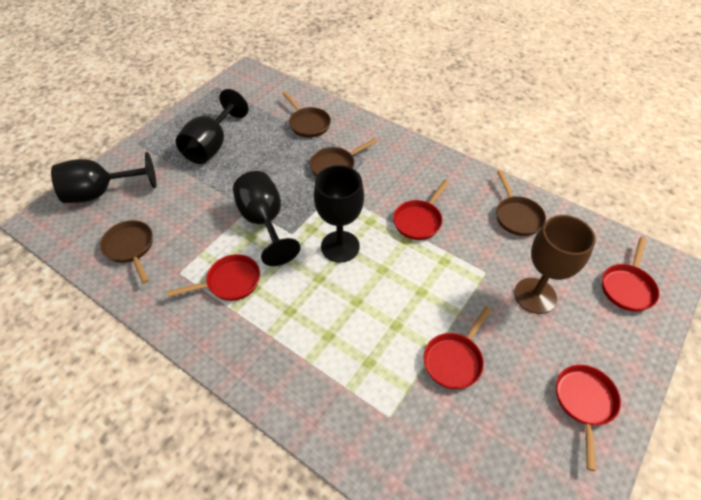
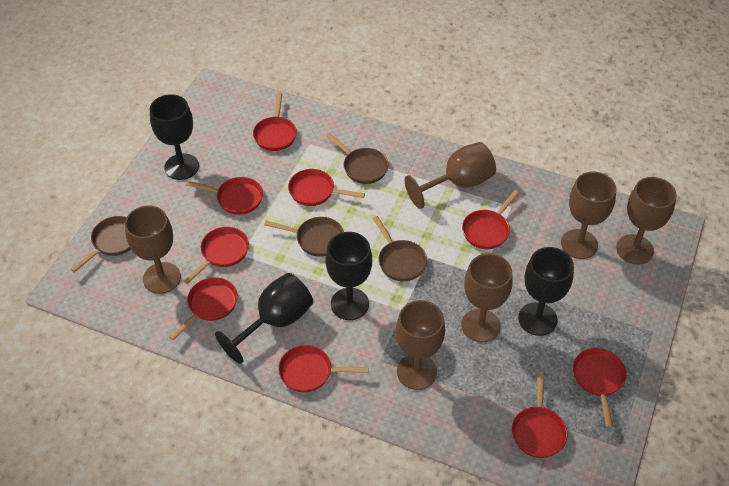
brown goblet: [514,215,596,314] = 1 -> [125,206,181,294] [396,300,445,390] [405,142,496,209] [461,253,513,342] [561,172,617,259] [616,177,677,265] = 6
red pan: [167,254,260,301] [393,180,450,240] [424,306,492,389] [556,365,621,471] [602,237,659,312] = 5 -> [169,277,238,340] [183,227,249,284] [186,177,263,215] [253,92,297,151] [278,345,369,392] [288,169,365,206] [462,190,519,249] [512,371,567,458] [573,348,626,428] = 9

